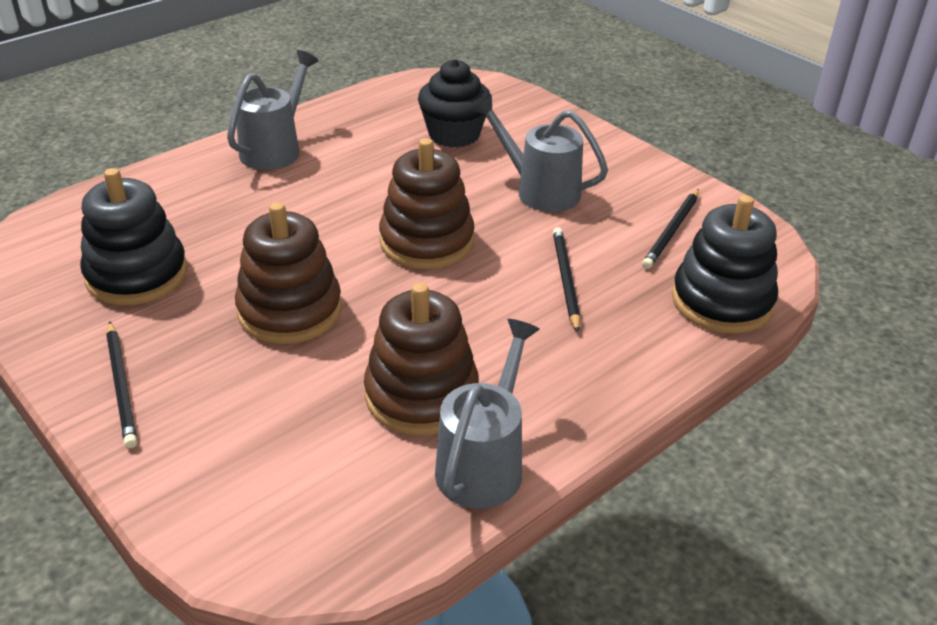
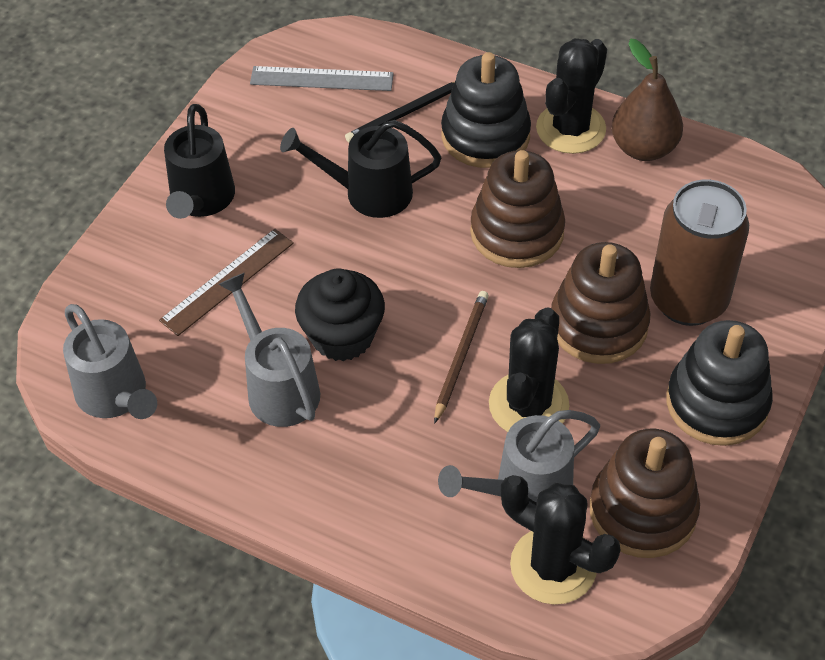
black cactus: none = 0 -> [489,307,570,432] [501,475,621,605] [536,38,607,154] = 3
black pencil: [106,322,137,448] [553,227,580,333] [642,189,699,269] = 3 -> [345,82,455,142] = 1
black watering can: none = 0 -> [164,104,235,219] [280,120,441,218] = 2
brown can: none = 0 -> [650,179,749,326] = 1
brown pear: none = 0 -> [612,39,683,161] = 1
brown pencil: none = 0 -> [434,291,489,424] = 1
brown ruler: none = 0 -> [159,229,294,336] = 1
grey ruler: none = 0 -> [250,66,394,91] = 1

